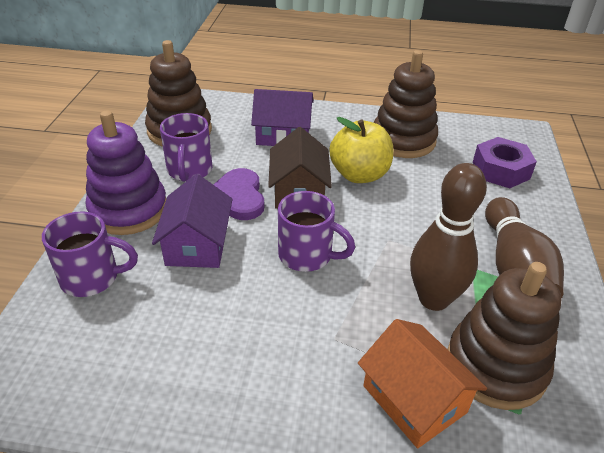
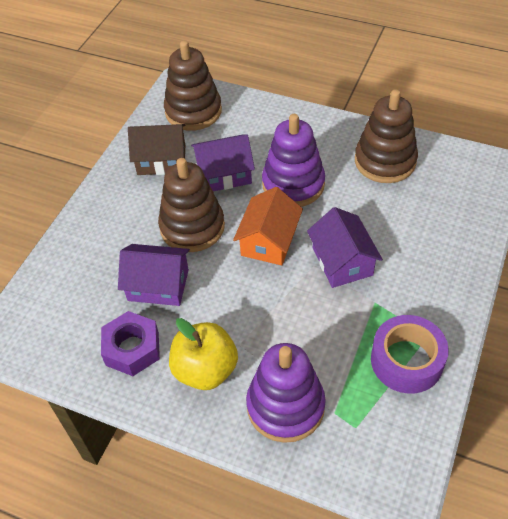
brown bowling pin: [410,163,487,311] [485,197,564,299] = 2 -> none = 0
purple heart: [213,168,264,220] = 1 -> none = 0
purple house: [152,174,233,268] [251,89,314,146] = 2 -> [118,244,190,306] [191,134,255,191] [307,207,383,288] = 3
purple mug: [42,211,138,297] [160,113,212,182] [278,191,355,272] = 3 -> none = 0
purple stacking toy: [86,110,166,235] = 1 -> [246,343,326,443] [262,114,325,207] = 2
purple tape: none = 0 -> [371,315,449,394] = 1

